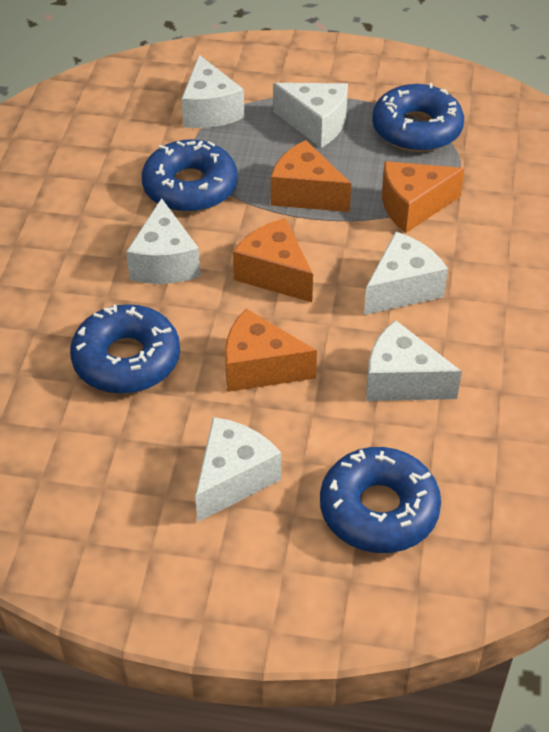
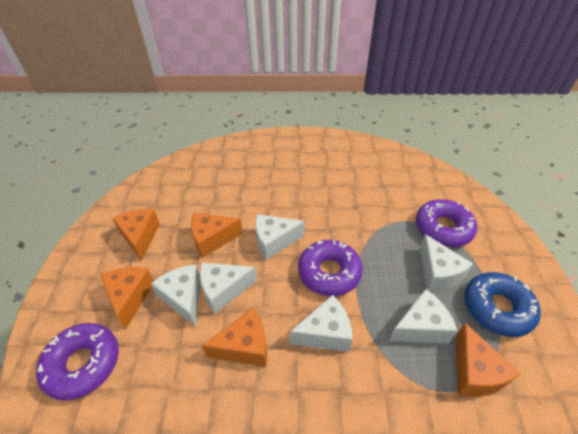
blue donut: [70,304,180,394] [142,139,238,212] [320,447,441,553] [372,83,464,152] = 4 -> [464,272,541,337] = 1
orange cheese: [225,309,317,392] [233,218,313,302] [271,140,351,212] [382,161,465,233] = 4 -> [101,267,154,329] [112,209,160,261] [191,213,243,258] [202,308,267,367] [456,323,521,397] = 5
purple donut: none = 0 -> [36,323,119,401] [298,240,363,296] [416,199,477,247] = 3

